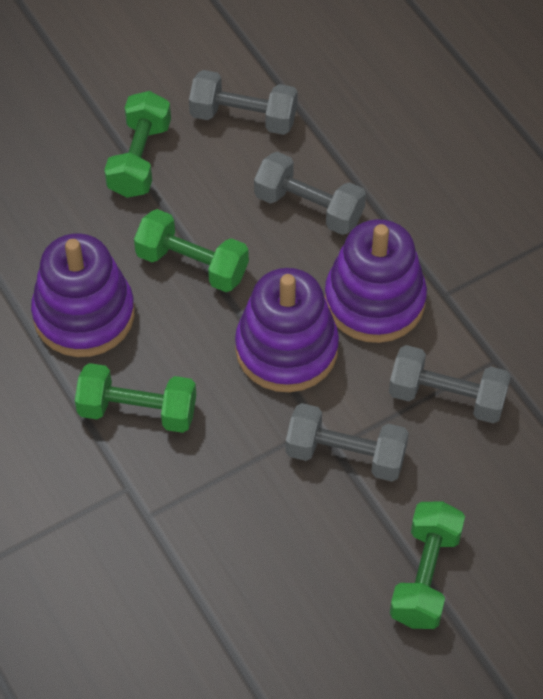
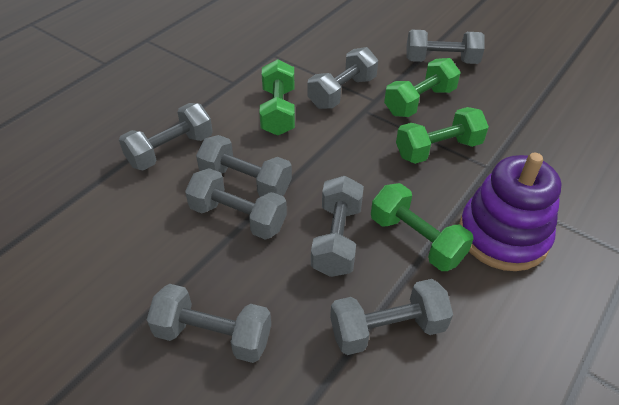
grey dumbbell: [189,70,298,135] [254,152,366,235] [285,403,409,482] [389,345,511,423] = 4 -> [119,103,213,170] [147,284,271,363] [185,168,287,240] [196,135,292,197] [308,47,378,109] [311,176,364,277] [330,279,453,355] [406,30,485,64] = 8
purple stacking toy: [31,233,135,357] [235,268,339,392] [325,219,427,343] = 3 -> [459,153,562,271] = 1

